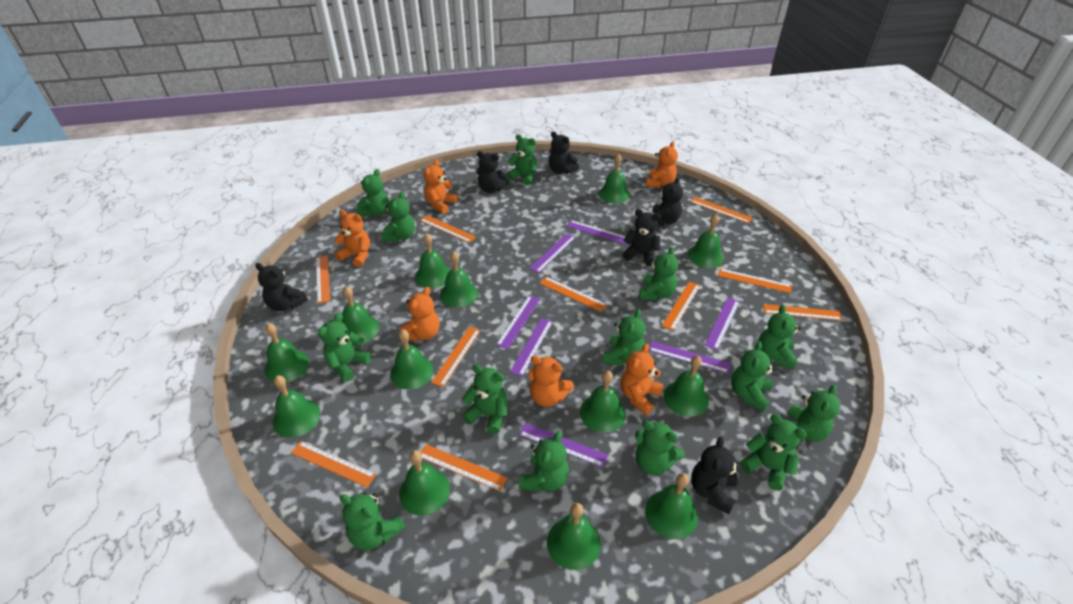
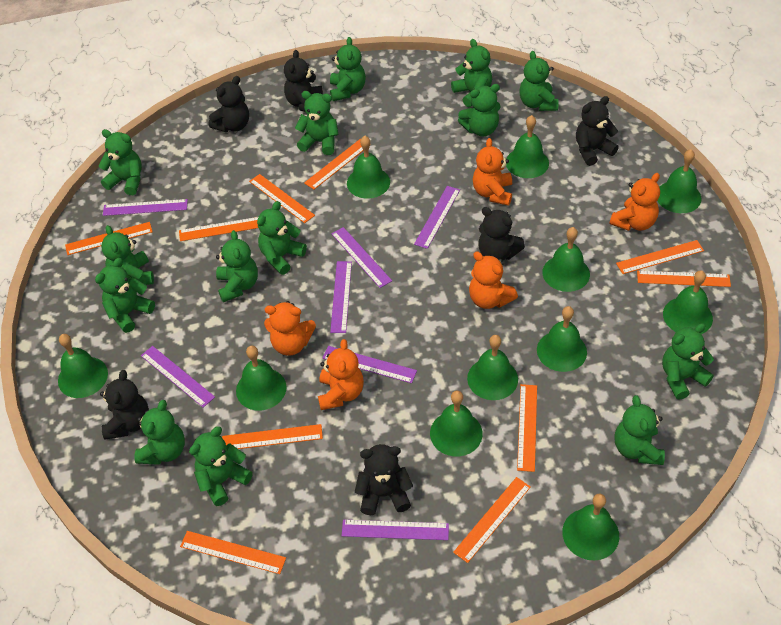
green bell: [265,323,309,382] [273,375,320,438] [342,287,379,343] [390,329,434,390] [399,450,450,516] [415,233,450,288] [440,251,478,307] [547,503,601,570] [580,371,626,433] [599,154,630,204] [645,473,698,539] [663,356,709,417] [688,214,724,268] = 13 -> [58,334,108,398] [236,346,287,410] [347,136,390,199] [430,391,483,456] [467,335,518,400] [506,115,549,178] [537,306,587,372] [542,227,590,292] [562,494,619,560] [657,149,701,213] [663,270,713,334] = 11
orange teddy bear: [334,210,370,267] [399,287,440,342] [424,160,458,214] [529,356,574,407] [620,344,663,415] [646,141,678,188] = 6 -> [264,301,316,356] [318,339,364,410] [469,251,518,309] [473,138,512,206] [609,173,660,231] = 5

